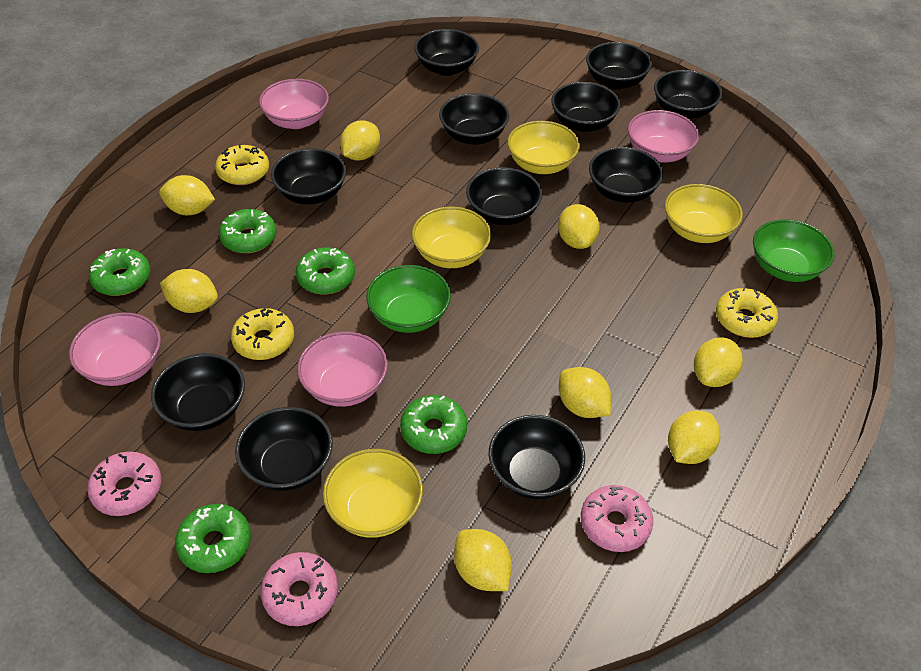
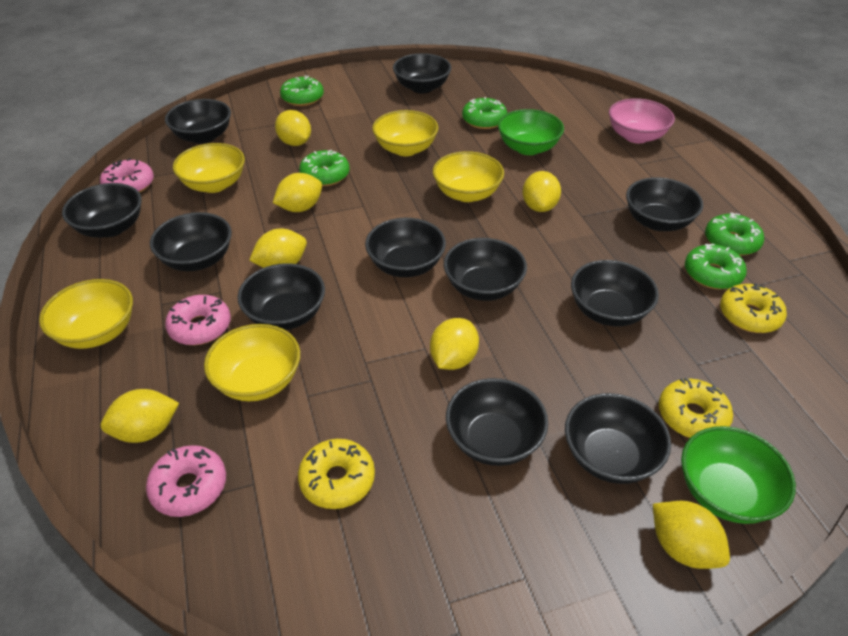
pink bowl: [69,312,161,386] [259,79,329,129] [297,331,388,407] [628,110,699,163] = 4 -> [609,98,675,143] = 1
yellow bowl: [323,449,423,538] [412,207,491,268] [507,121,580,174] [665,184,743,243] = 4 -> [39,279,133,349] [173,143,245,193] [204,324,300,401] [372,110,439,156] [433,151,504,202] = 5
yellow lemon: [159,175,215,215] [160,269,218,313] [340,120,380,161] [454,529,512,591] [558,204,600,249] [559,367,611,418] [668,411,720,464] [694,337,743,387] = 8 -> [101,389,179,443] [249,228,307,268] [273,173,322,212] [275,110,311,146] [430,318,479,370] [522,171,561,212] [653,501,730,569] = 7

